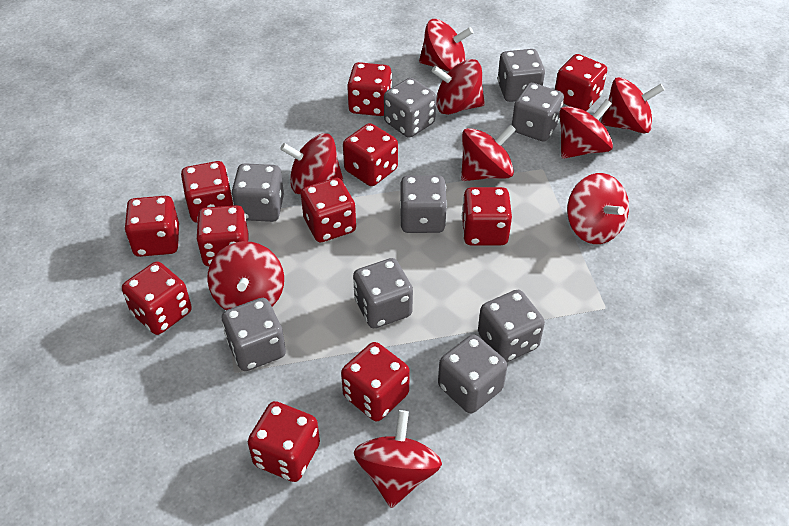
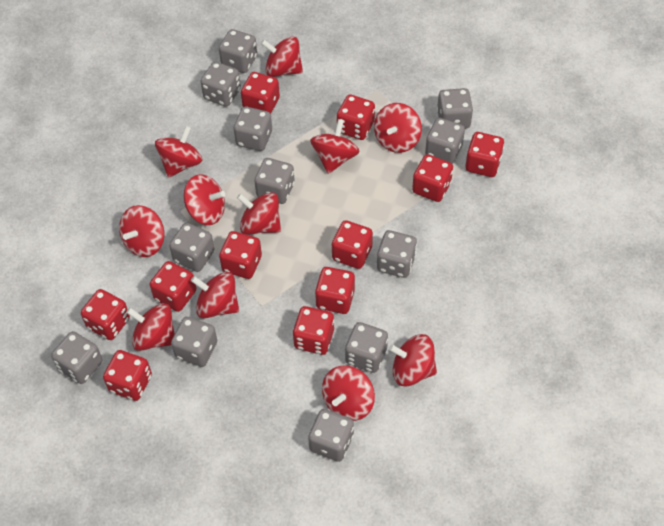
grey dice: [222,298,286,371] [231,163,284,222] [353,258,413,328] [384,78,436,138] [400,175,447,233] [438,335,507,413] [478,290,545,362] [497,49,545,102] [512,83,564,142] = 9 -> [51,331,102,384] [169,223,214,272] [171,317,217,367] [200,62,241,107] [219,29,257,73] [234,107,272,151] [254,158,295,204] [308,409,354,462] [345,322,388,373] [377,230,417,278] [425,118,465,164] [437,88,473,129] = 12
red spinning top: [207,241,284,310] [280,133,343,194] [354,410,442,508] [419,19,474,72] [432,59,485,115] [461,124,516,181] [559,99,613,159] [567,173,629,244] [601,77,665,133] = 9 -> [119,205,164,257] [126,303,175,351] [155,126,202,178] [184,174,225,225] [191,272,239,318] [237,192,281,235] [261,37,303,77] [310,119,360,174] [322,366,375,421] [374,103,422,153] [389,334,437,386] = 11

